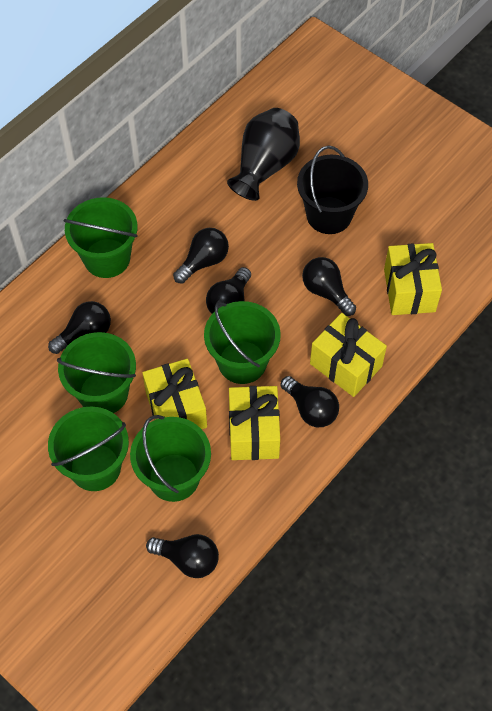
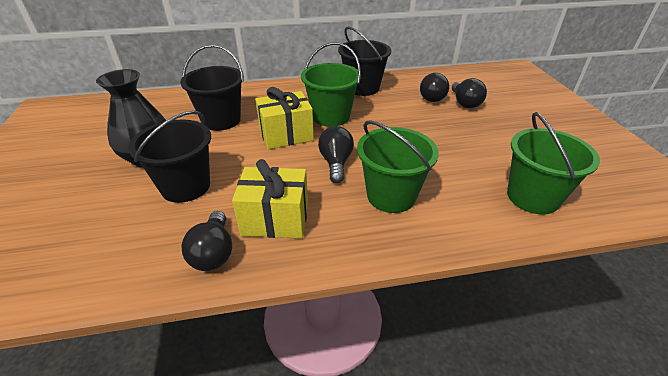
black bucket: [297,146,368,234] = 1 -> [128,110,211,203] [180,45,244,131] [338,26,391,96] = 3
black light bulb: [48,301,111,354] [146,534,219,578] [173,228,229,284] [206,267,251,314] [281,376,339,427] [302,257,356,316] = 6 -> [181,211,232,271] [318,126,354,183] [420,73,449,102] [452,78,487,108] = 4
green bucket: [48,407,129,491] [57,332,136,413] [64,197,138,278] [130,415,211,502] [204,301,281,384] = 5 -> [301,42,361,127] [357,120,439,213] [507,112,600,215] = 3
yellow gift: [142,359,207,429] [229,386,280,460] [310,313,387,397] [384,243,442,315] = 4 -> [232,159,308,238] [255,87,314,149] = 2

